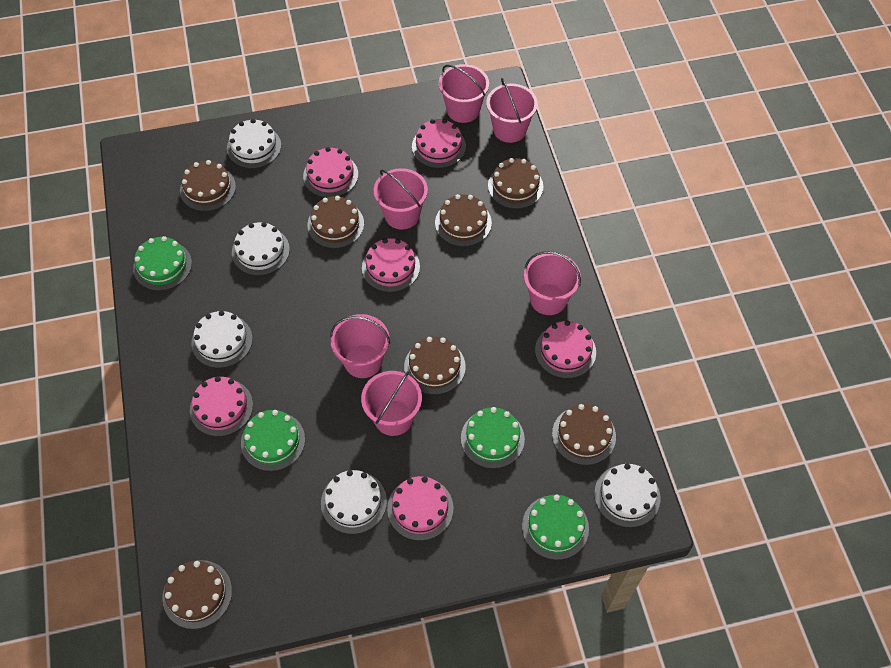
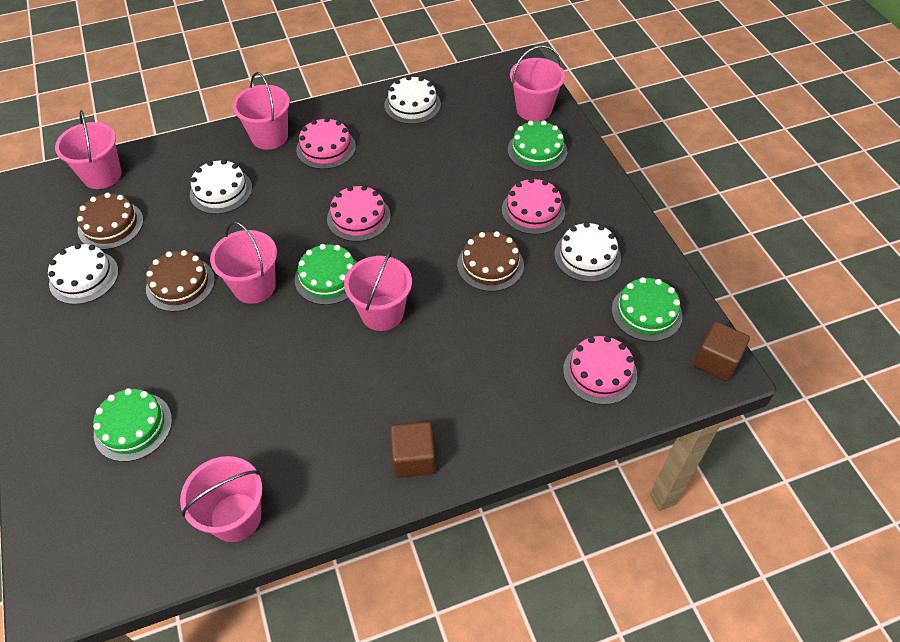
brown cake: [162,560,232,629] [180,160,236,211] [307,196,364,248] [404,337,466,395] [435,194,492,246] [488,158,543,209] [552,404,616,465] = 7 -> [77,193,143,250] [146,250,215,312] [457,231,524,291] = 3
brown cube: none = 0 -> [390,422,436,478] [694,322,750,381] = 2
pink cake: [190,376,253,436] [303,147,358,198] [362,238,420,292] [387,476,453,541] [412,119,466,168] [535,321,596,378] = 6 -> [296,117,356,169] [327,185,391,242] [502,178,565,235] [563,336,637,405] = 4
white cake: [191,311,253,368] [227,119,281,168] [232,222,290,275] [321,470,387,534] [594,464,660,528] = 5 -> [48,244,118,304] [190,159,252,214] [384,76,441,124] [554,222,621,282] = 4

